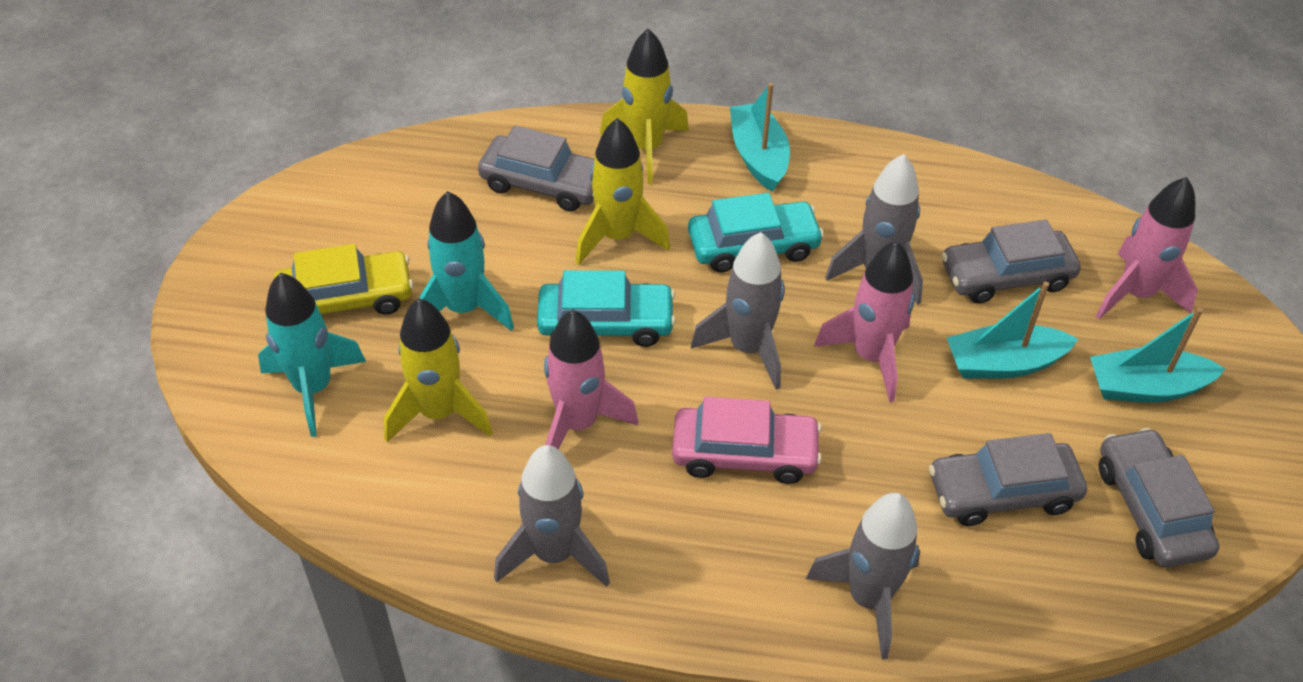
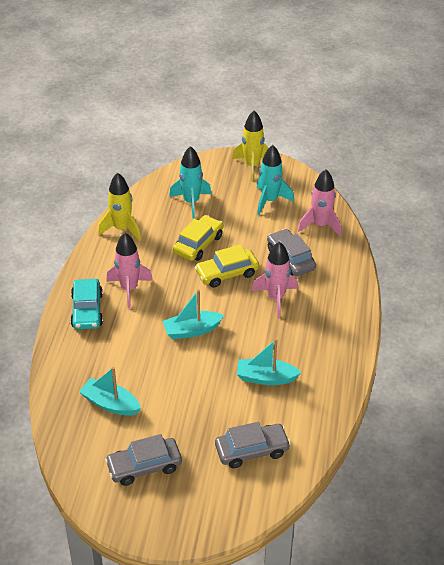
grey car: [478,125,595,212] [929,433,1087,526] [941,220,1081,304] [1099,428,1219,568] = 4 -> [105,434,182,486] [215,422,291,468] [267,229,316,276] = 3
grey rocket: [494,445,610,587] [691,232,785,390] [806,493,920,660] [825,154,923,305] = 4 -> none = 0
pink car: [672,397,822,484] = 1 -> none = 0
turquoise car: [537,270,676,347] [688,193,824,272] = 2 -> [70,279,103,330] = 1
yellow car: [273,244,414,315] = 1 -> [173,215,223,261] [195,245,259,288] = 2
yellow rocket: [384,298,493,442] [576,118,670,265] [600,29,689,184] = 3 -> [98,173,141,241] [232,111,269,181] = 2

